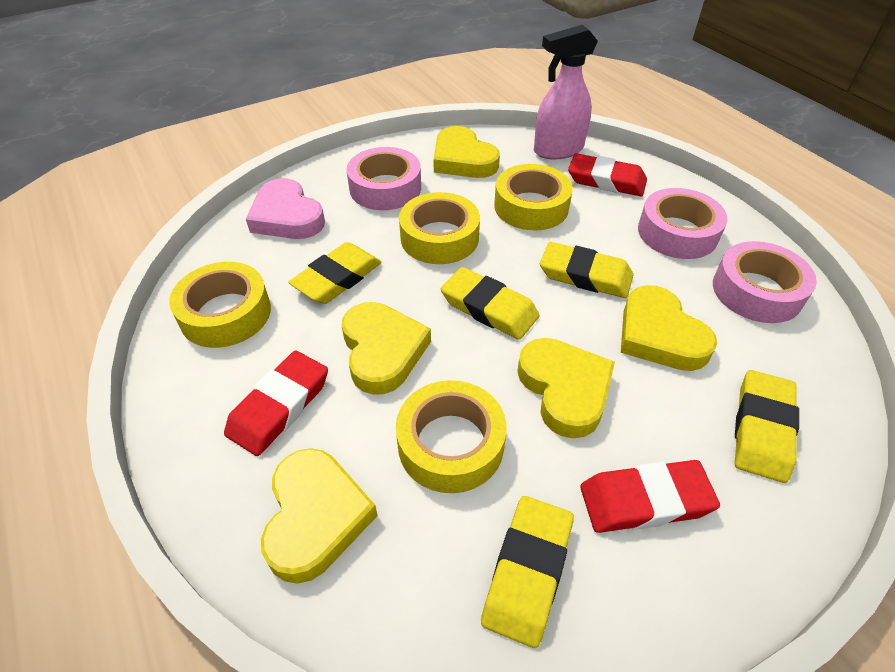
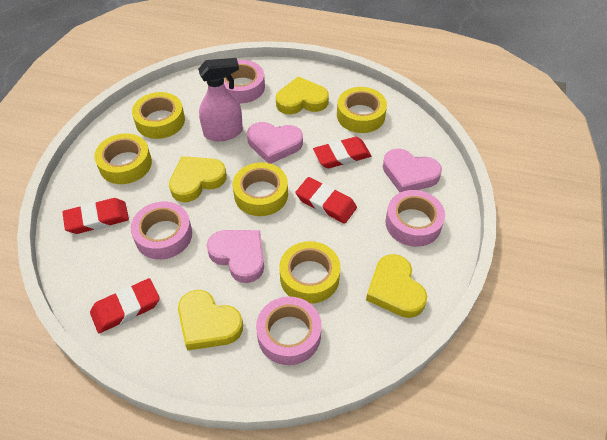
pink heart: [246,178,325,239] = 1 -> [207,230,264,283] [247,122,303,164] [383,148,442,192] = 3
pink tape: [346,147,421,210] [638,188,728,259] [713,241,817,323] = 3 -> [131,201,192,259] [224,60,265,103] [256,297,322,365] [385,190,445,247] = 4
red eraser: [224,351,328,456] [568,153,647,196] [580,460,720,533] = 3 -> [62,198,129,234] [90,278,160,333] [296,177,357,224] [313,137,371,169] = 4
yellow eraser: [288,242,382,304] [441,267,540,340] [481,496,574,648] [540,242,633,298] [735,370,799,483] = 5 -> none = 0
yellow heart: [261,448,378,584] [342,302,431,395] [433,126,500,178] [517,338,615,438] [621,285,717,371] = 5 -> [169,156,227,202] [178,290,243,351] [276,76,329,114] [366,254,427,318] = 4
yellow tape: [169,262,271,348] [396,380,506,493] [399,192,480,264] [494,164,573,230] = 4 -> [94,133,152,184] [132,92,185,139] [233,162,288,216] [279,241,341,304] [337,87,387,133] = 5

